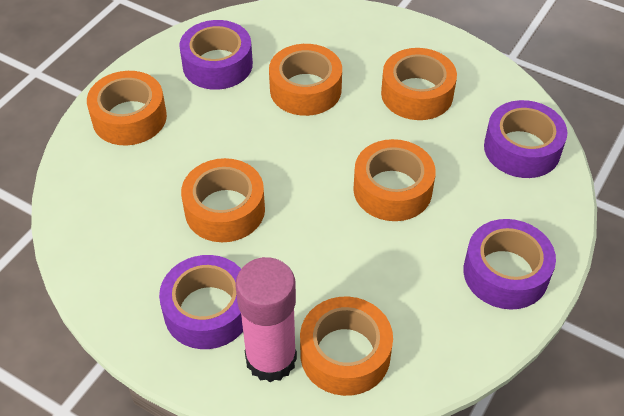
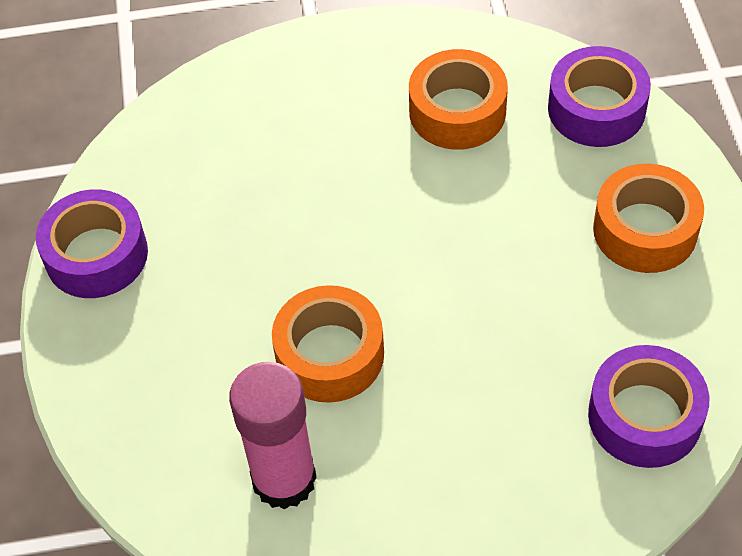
orange tape: [87,71,167,146] [181,158,265,242] [269,44,342,116] [300,297,393,396] [353,139,436,221] [381,48,457,120] = 6 -> [272,285,384,403] [409,49,508,150] [593,164,704,273] = 3
purple tape: [159,255,243,349] [179,20,253,90] [463,219,556,310] [484,100,567,178] = 4 -> [36,189,148,298] [548,46,651,147] [588,345,709,468] = 3

